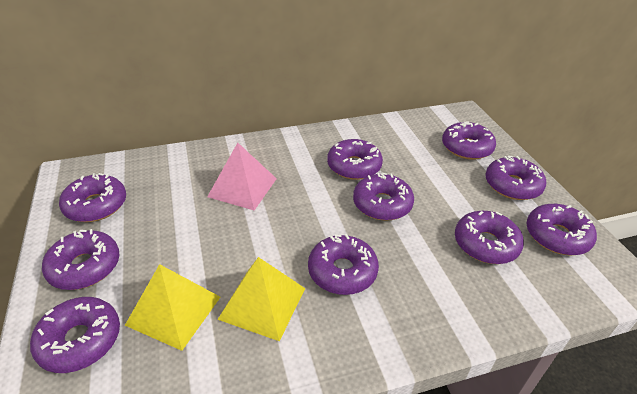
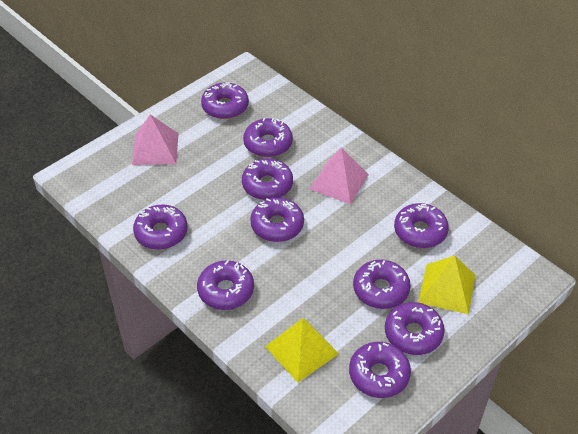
pink pyramid: [207,143,277,211] = 1 -> [132,115,179,165] [310,147,369,204] = 2

